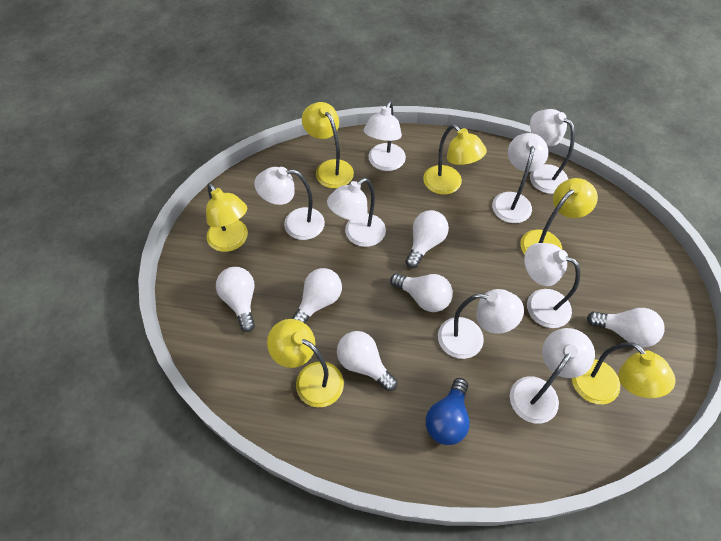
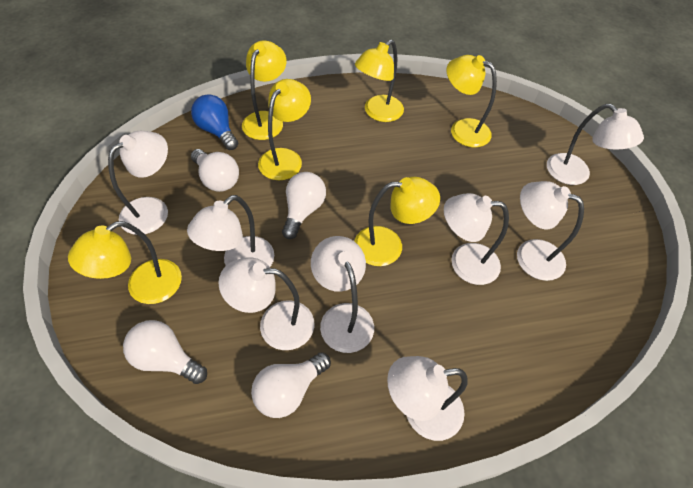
white light bulb: [216,267,255,332] [291,268,342,323] [337,331,397,391] [390,273,453,312] [405,210,449,268] [587,308,665,347] = 6 -> [123,320,207,384] [191,149,239,192] [251,352,331,418] [282,172,326,239] = 4

